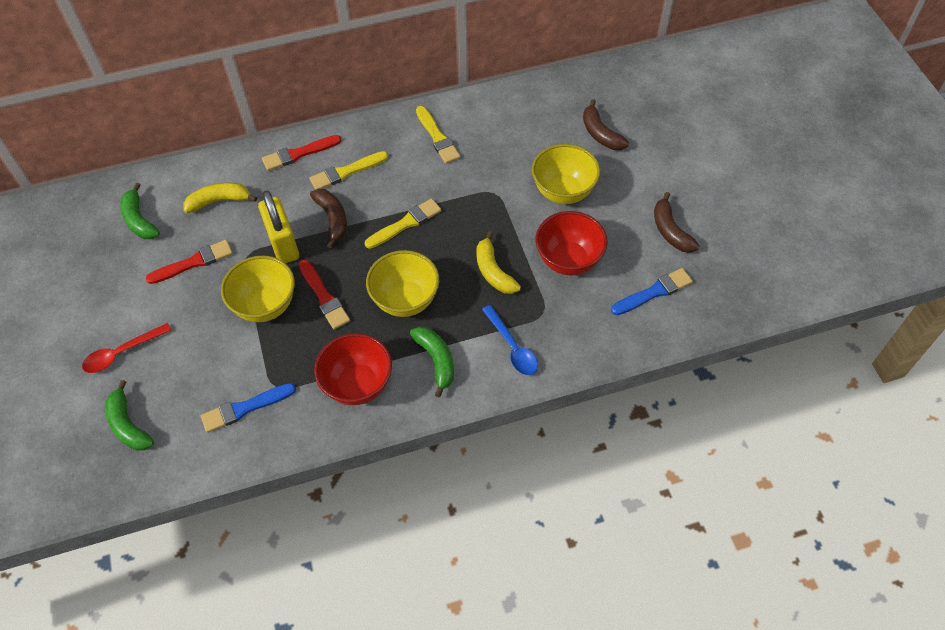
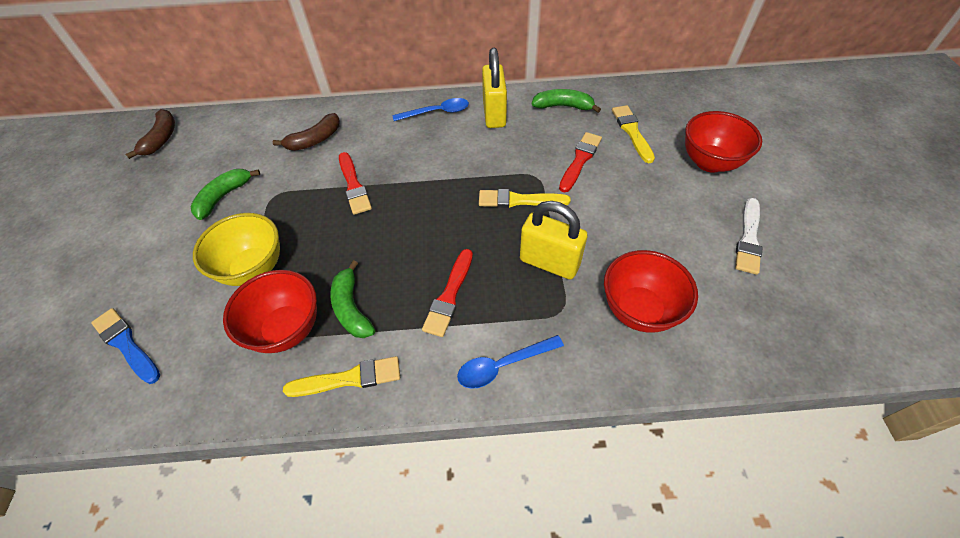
blue brush: [201,383,296,433] [611,268,693,315] = 2 -> [91,308,160,384] = 1
blue spoon: [482,305,538,375] = 1 -> [392,98,469,121] [457,335,564,389] = 2
brown banana: [310,189,347,248] [583,99,629,150] [654,192,699,253] = 3 -> [126,109,175,159] [273,113,340,151] = 2
red bowl: [314,333,392,405] [536,211,608,275] = 2 -> [223,270,317,353] [604,250,698,333] [685,111,762,173] = 3
red spoon: [82,323,172,373] = 1 -> none = 0
white brush: none = 0 -> [735,198,762,275] = 1
yellow banana: [184,183,257,213] [477,231,521,294] = 2 -> none = 0
yellow bowl: [221,255,295,322] [366,250,439,317] [532,144,600,204] = 3 -> [193,213,280,286] = 1
yellow padlock: [258,190,299,263] = 1 -> [482,48,507,128] [520,201,588,280] = 2

